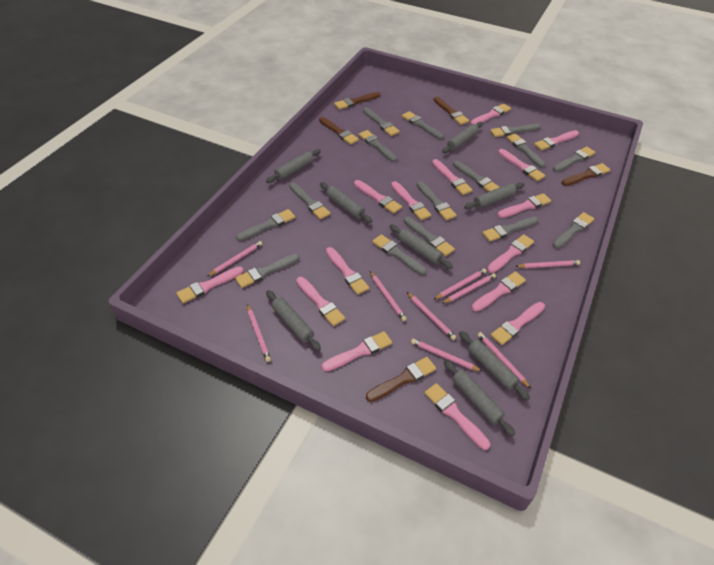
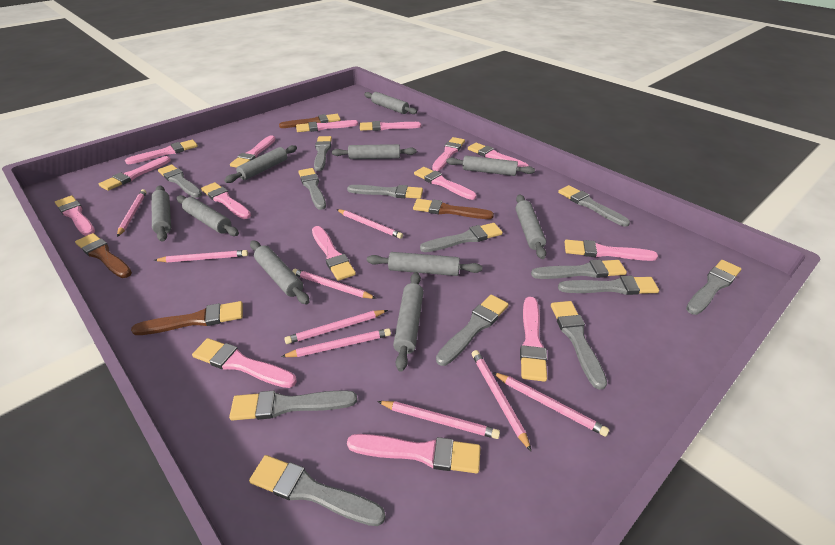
brown brush: [319,117,359,145] [334,92,380,110] [366,357,436,402] [434,96,469,125] [562,163,610,186] = 5 -> [75,233,132,278] [131,301,243,335] [279,114,341,128] [413,199,494,219] = 4
grey brush: [235,254,299,288] [236,209,295,241] [289,183,330,219] [358,130,397,162] [363,107,400,136] [372,234,427,275] [402,111,444,139] [404,217,455,256] [417,181,457,220] [453,161,499,192] [482,217,538,242] [490,124,541,137] [506,133,545,168] [553,147,596,172] [553,212,594,249] = 15 -> [158,165,202,198] [229,390,357,421] [249,455,386,526] [298,168,326,210] [314,136,332,171] [347,185,423,199] [420,223,503,252] [436,295,509,366] [531,259,627,279] [551,301,607,390] [558,185,630,227] [558,276,659,295] [686,260,741,315] = 13
grey rolling pin: [266,149,321,183] [266,290,321,351] [320,182,372,223] [389,225,453,269] [442,122,483,153] [444,360,515,436] [459,331,530,401] [464,183,525,209] = 8 -> [151,185,171,242] [177,195,239,236] [224,145,297,183] [250,241,309,304] [332,144,417,159] [364,92,417,114] [367,252,482,276] [393,272,424,372] [446,155,535,176] [515,194,546,259] = 10

